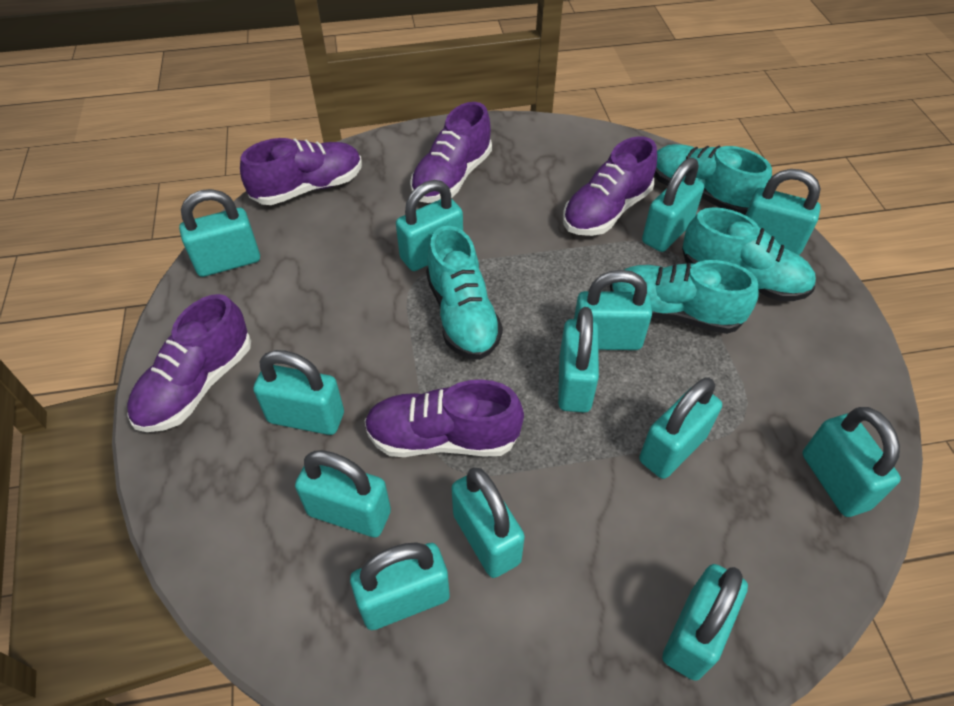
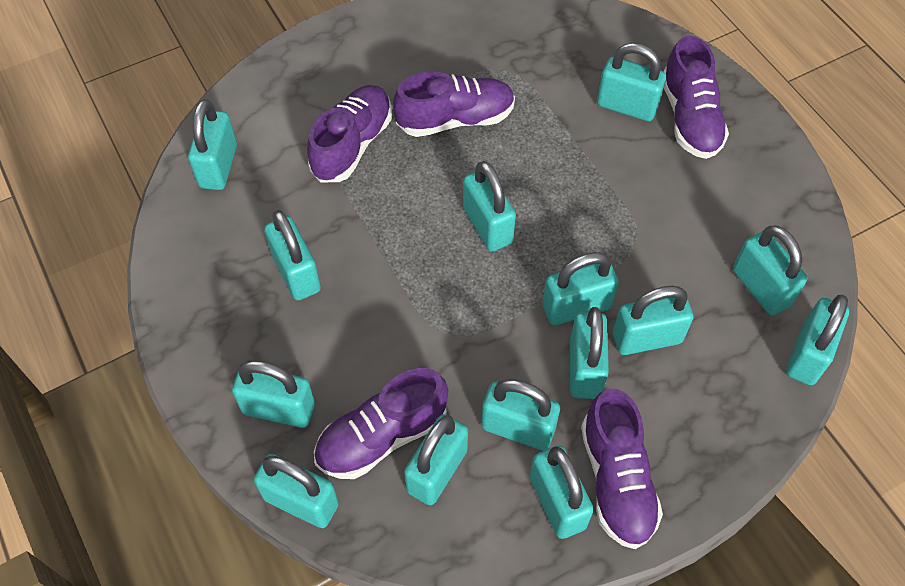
turquoise padlock: [179,189,260,277] [253,350,344,435] [295,450,391,537] [350,542,450,630] [396,180,463,271] [451,467,525,578] [558,307,599,412] [574,270,652,350] [639,378,722,479] [642,158,704,252] [662,564,748,681] [745,169,821,255] [802,407,901,517] = 13 -> [188,99,237,190] [232,360,315,428] [254,454,339,528] [264,210,321,300] [404,414,468,505] [463,161,516,251] [481,379,560,451] [530,445,594,539] [542,252,619,325] [570,307,609,399] [597,43,666,121] [613,286,693,355] [733,225,807,316] [786,295,849,385] = 14
turquoise shoe: [426,226,503,360] [610,260,759,334] [654,144,772,215] [682,207,816,301] = 4 -> none = 0

